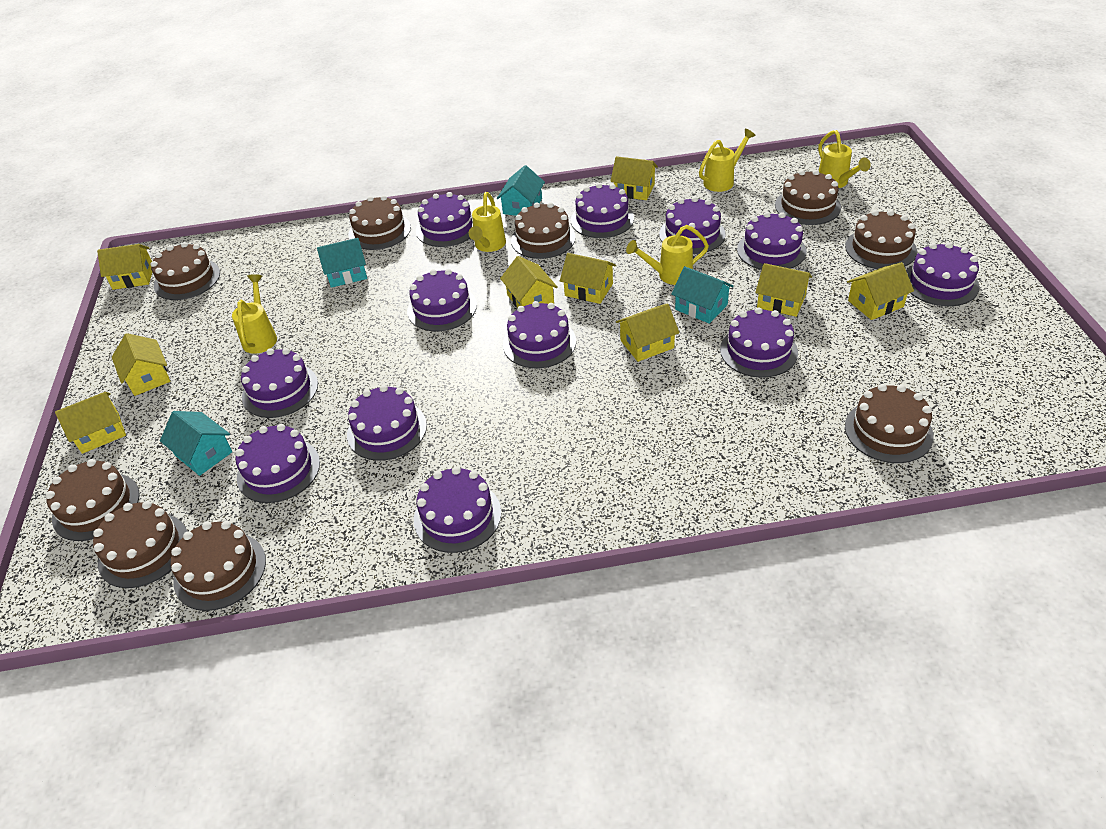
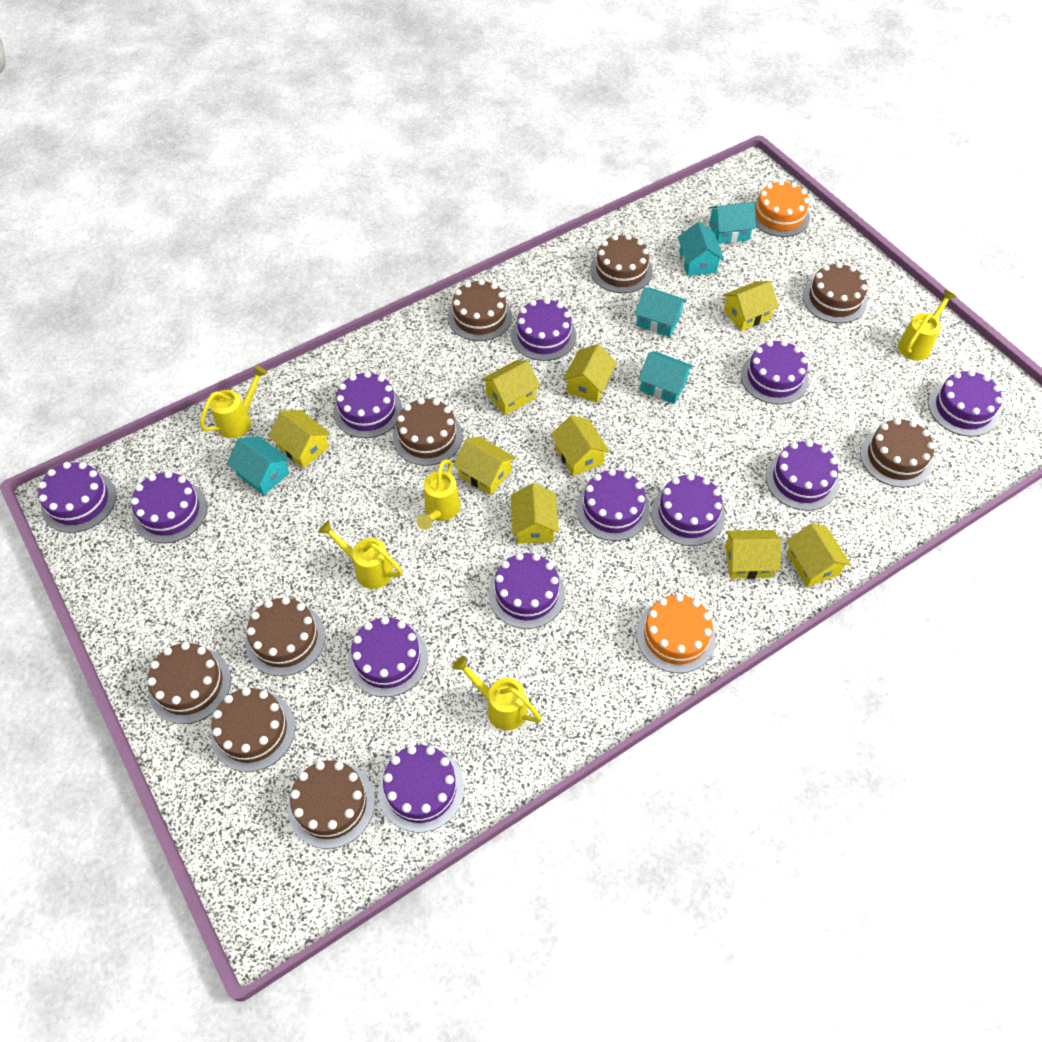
orange cake: none = 0 -> [636,594,716,673] [754,180,810,237] = 2
turquoise house: [160,411,232,476] [317,238,367,288] [497,165,545,216] [671,266,734,324] = 4 -> [227,436,290,495] [635,288,687,337] [638,351,693,404] [678,222,724,276] [709,202,756,244] = 5

